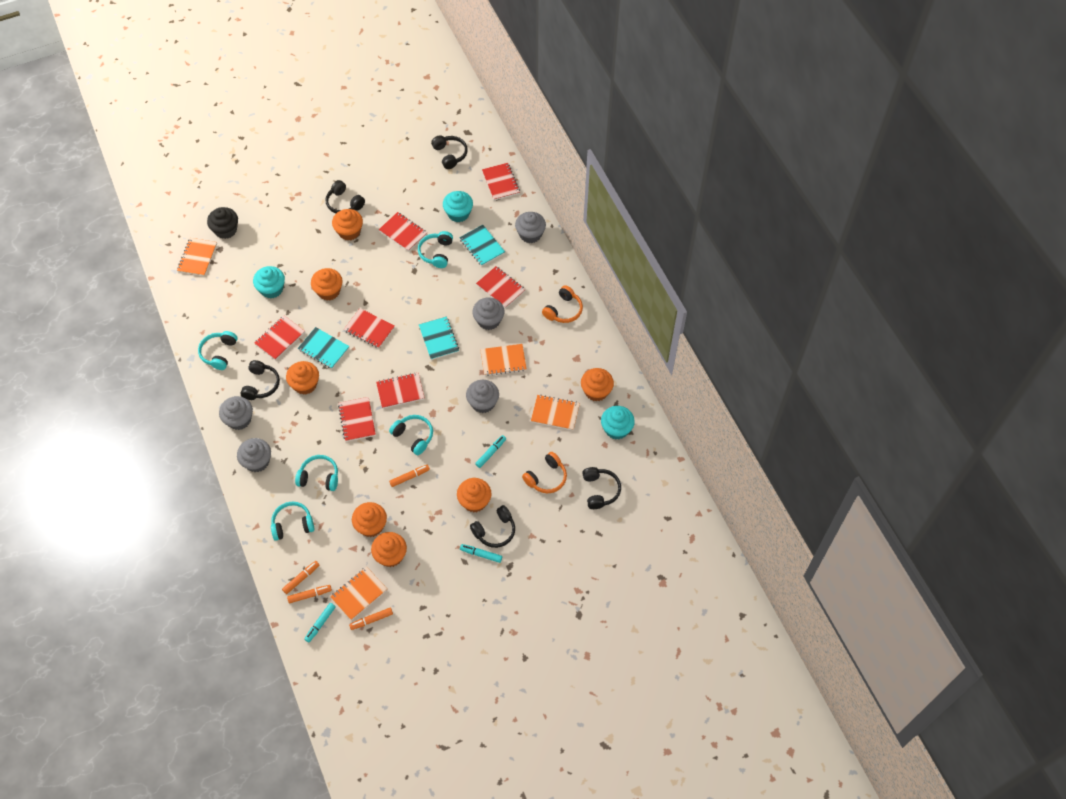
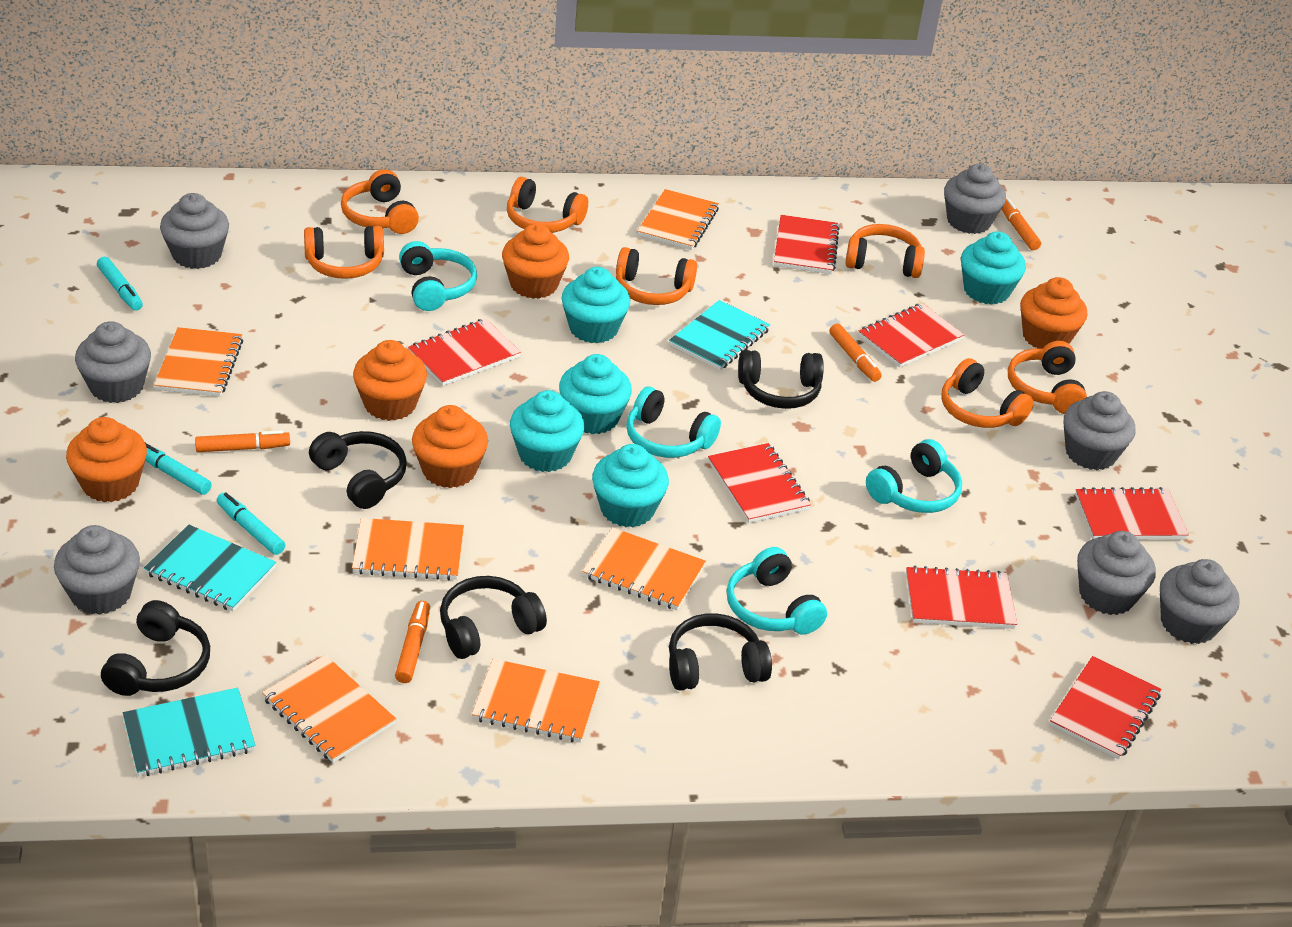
black cupcake: [207,207,238,239] = 1 -> none = 0
grey cupcake: [219,396,253,430] [237,438,271,472] [466,380,499,413] [472,297,505,330] [515,212,546,243] = 5 -> [54,525,140,615] [75,321,151,403] [160,193,229,269] [944,164,1006,234] [1063,391,1136,470] [1077,531,1156,615] [1160,559,1240,644] = 7
orange cupcake: [286,361,319,395] [311,268,343,300] [332,209,363,241] [352,502,387,537] [371,532,407,567] [457,478,492,512] [581,368,614,402] = 7 -> [66,417,147,502] [353,340,427,421] [412,405,488,488] [502,223,569,299] [1020,277,1087,349] = 5
orange headphones: [522,452,567,493] [542,285,583,323] = 2 -> [304,226,384,279] [341,169,419,234] [507,177,588,233] [616,247,697,305] [845,224,925,278] [941,358,1034,428] [1008,341,1087,414] = 7
orange notebook: [177,238,217,276] [330,567,387,620] [480,344,527,376] [531,395,580,430] = 4 -> [154,327,243,397] [262,655,396,763] [352,518,464,580] [472,659,600,743] [582,527,706,610] [637,189,719,250] = 6
turquoise cupcake: [253,266,285,299] [443,191,473,222] [601,406,635,439] = 3 -> [510,390,584,472] [559,354,632,434] [562,267,630,344] [592,444,669,527] [961,231,1026,305] = 5
turquoise headphones: [198,331,238,370] [271,501,314,541] [295,455,338,491] [389,415,433,455] [418,231,453,268] = 5 -> [399,241,477,311] [626,387,721,458] [727,547,827,634] [866,439,962,513] = 4

